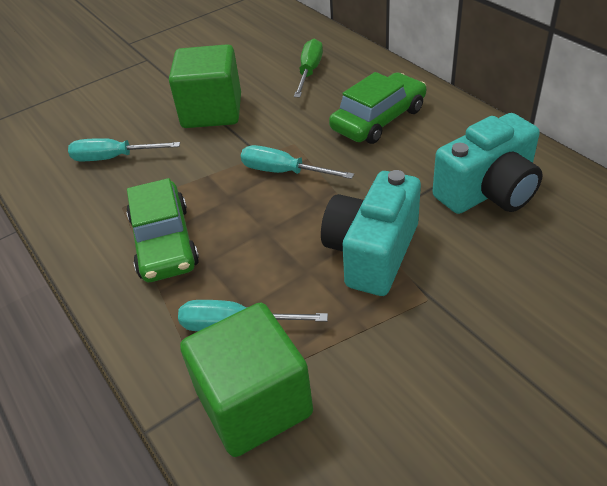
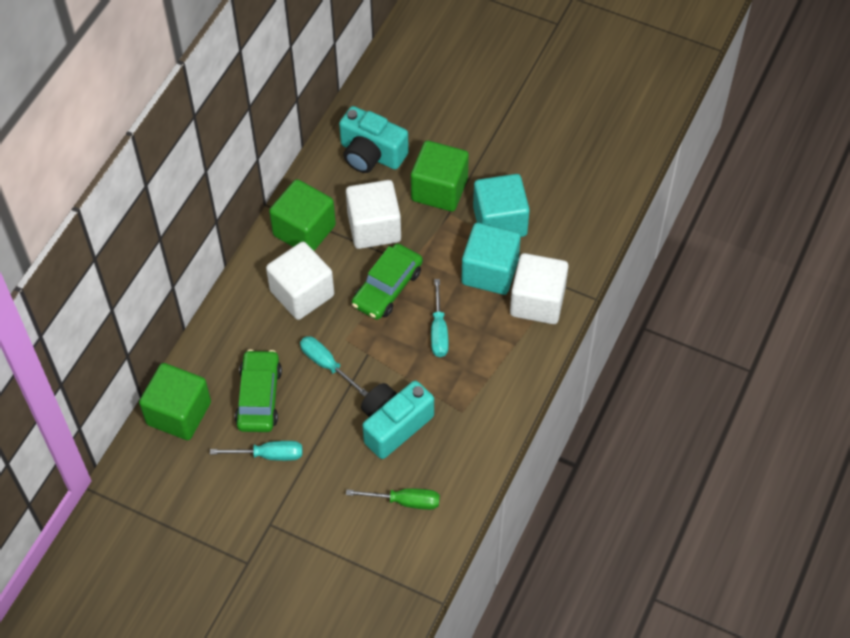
green cube: [169,44,241,128] [180,303,313,457] = 2 -> [139,363,211,440] [269,179,336,251] [411,141,469,211] = 3
turquoise cube: none = 0 -> [461,223,521,295] [473,174,530,237] = 2
white cube: none = 0 -> [266,242,334,320] [346,180,401,249] [510,253,569,324] = 3

